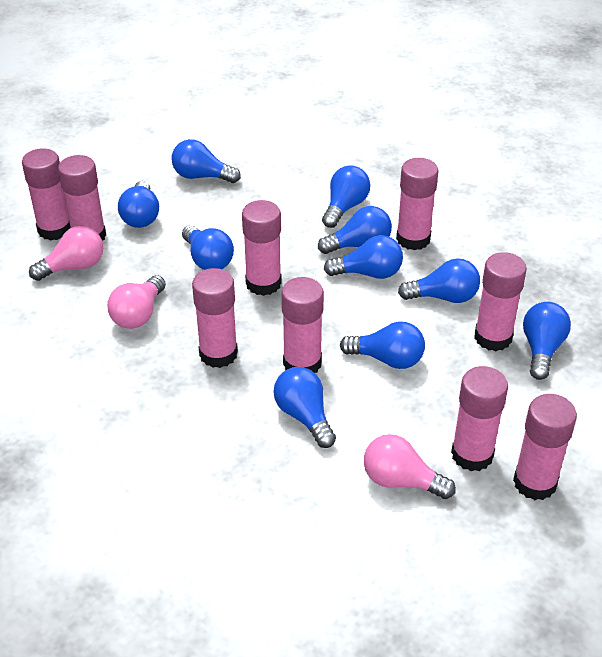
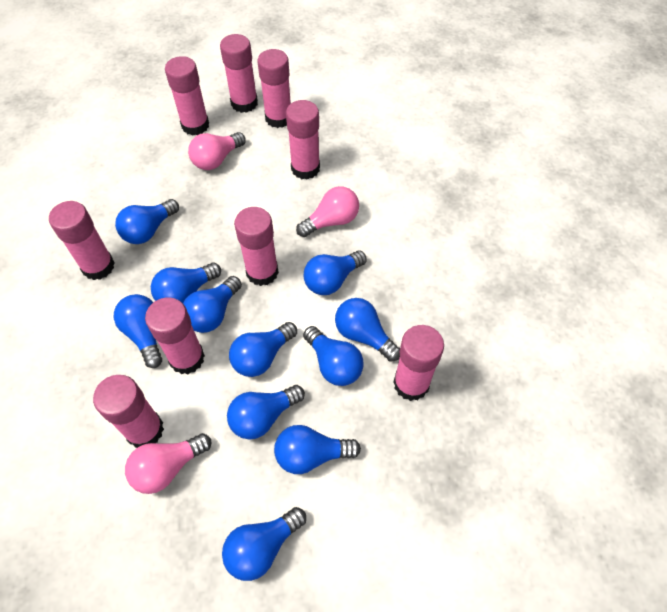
blue light bulb: [118,181,159,228] [172,139,241,183] [182,225,234,270] [274,367,336,448] [318,206,392,254] [322,165,370,228] [324,235,403,279] [340,321,425,369] [398,258,480,303] [523,302,571,380] = 10 -> [114,294,162,368] [115,199,179,244] [151,263,221,303] [183,276,242,333] [222,507,306,581] [227,385,305,439] [229,322,297,377] [274,425,361,474] [303,326,364,386] [304,250,367,295] [335,298,400,362] = 11

